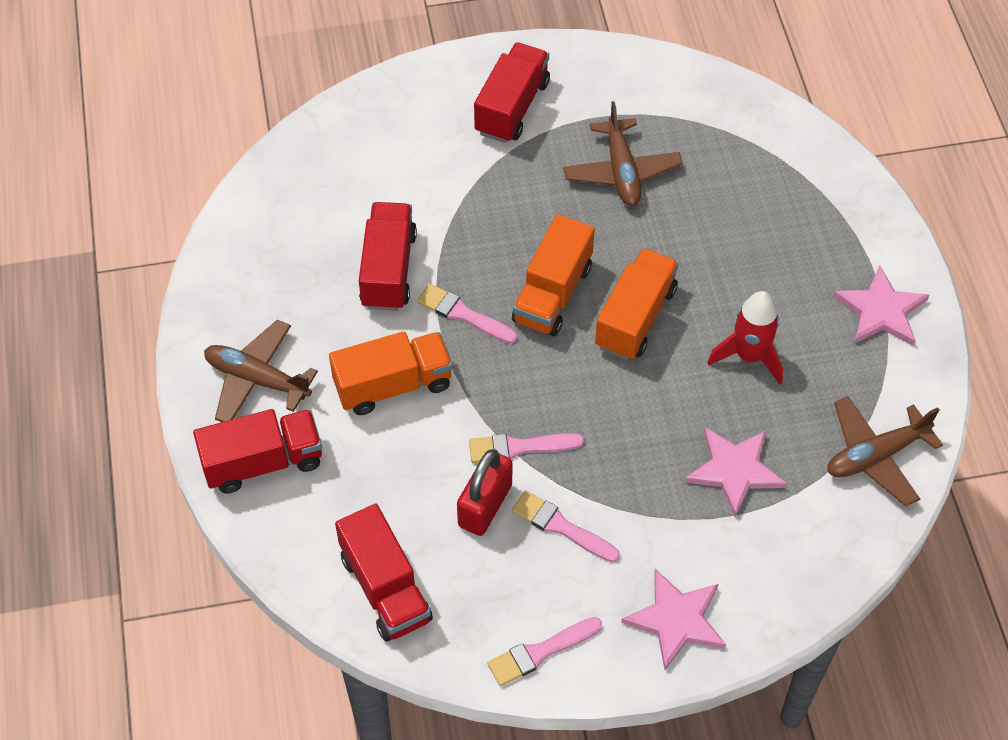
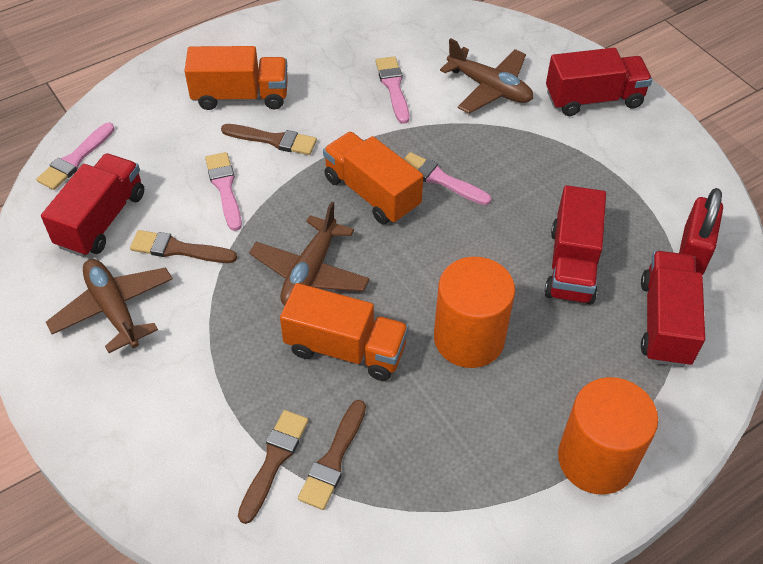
brown brush: none = 0 -> [130,230,237,263] [221,124,317,155] [238,410,309,524] [298,400,366,510] = 4
orange cylinder: none = 0 -> [434,257,515,368] [558,377,658,495] = 2
pink star: [621,569,726,670] [685,427,787,517] [833,265,929,346] = 3 -> none = 0
red rocket: [707,291,783,385] = 1 -> none = 0

